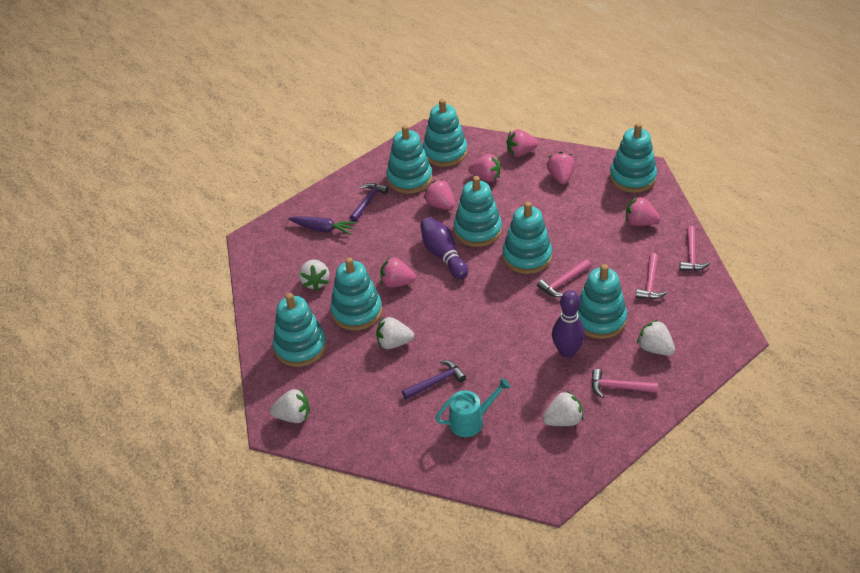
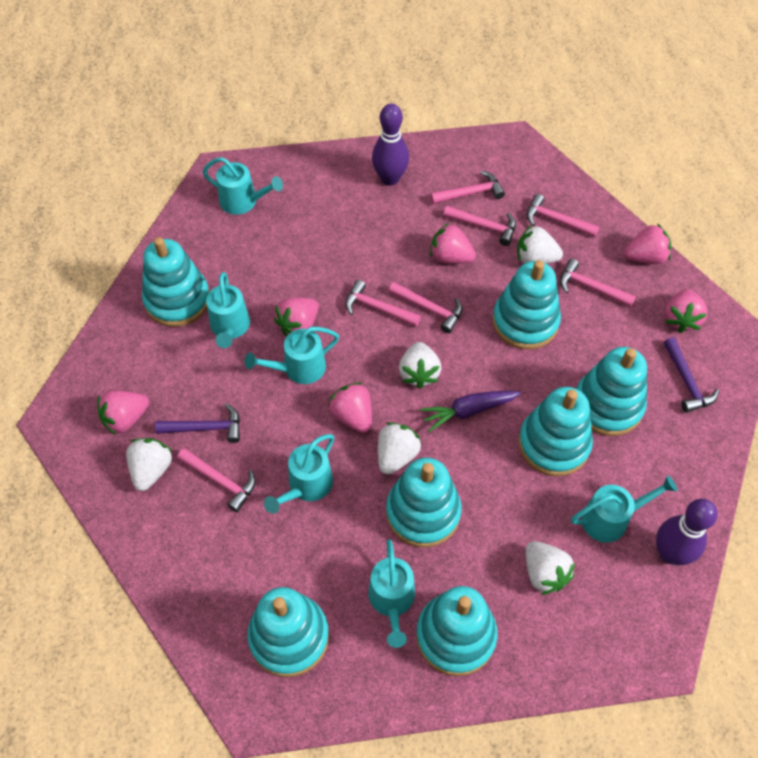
pink hammer: [537,259,591,297] [592,369,658,398] [636,253,667,299] [679,226,710,271] = 4 -> [177,448,256,512] [345,280,421,327] [389,282,463,333] [430,171,505,204] [443,206,516,246] [527,194,599,237] [560,259,636,307] = 7
turquoise stacking toy: [273,293,327,367] [330,257,382,330] [386,125,432,194] [423,99,467,167] [454,176,502,247] [502,202,552,274] [577,264,627,339] [610,123,657,193] = 8 -> [142,237,209,327] [248,587,329,677] [386,457,462,548] [416,586,498,676] [492,260,561,349] [518,387,593,476] [576,347,647,436] = 7
turquoise watering can: [436,378,511,437] = 1 -> [203,157,283,215] [206,272,250,348] [245,327,339,384] [264,434,334,514] [368,539,415,648] [571,475,677,543] = 6

